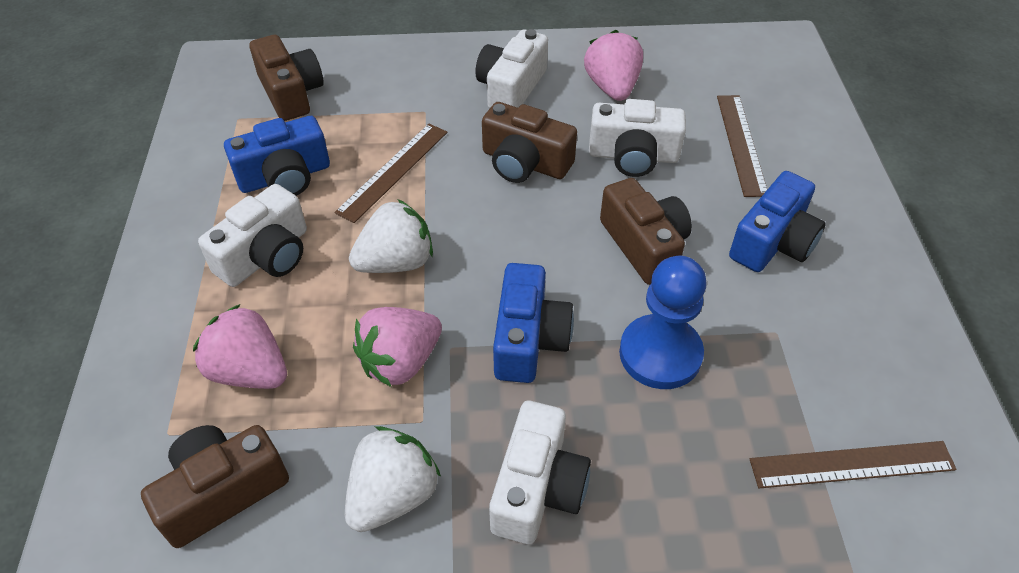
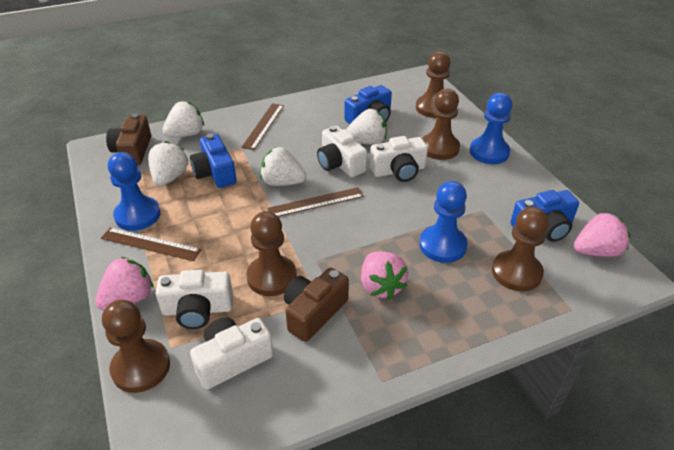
blue pawn: [619,256,707,389] = 1 -> [108,152,161,231] [419,181,468,263] [470,93,512,164] = 3
brown camera: [141,425,289,548] [249,35,324,121] [482,102,577,183] [600,178,692,285] = 4 -> [106,113,151,165] [284,268,349,342] = 2
brown pawn: none = 0 -> [102,300,170,393] [246,211,297,296] [416,51,451,118] [422,89,460,160] [492,207,549,291] = 5
white strawberry: [345,426,441,532] [349,199,433,273] = 2 -> [148,141,189,186] [162,101,204,138] [260,147,306,186] [346,109,387,145] = 4

